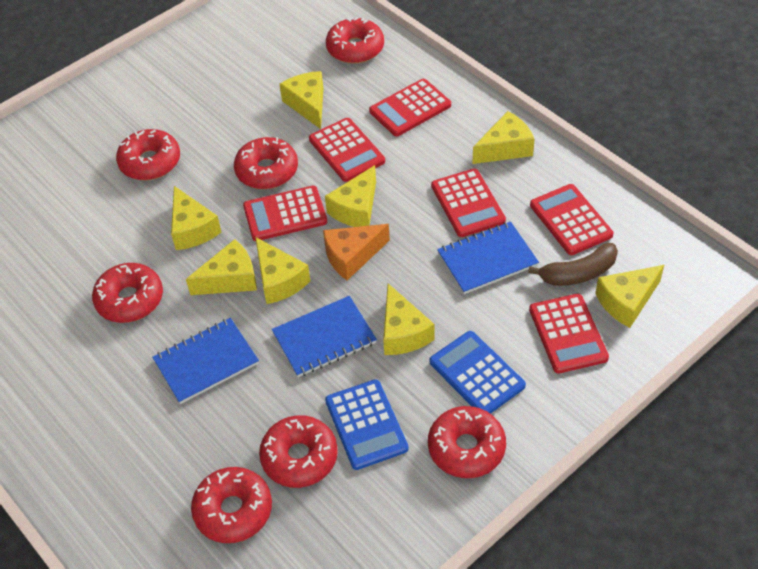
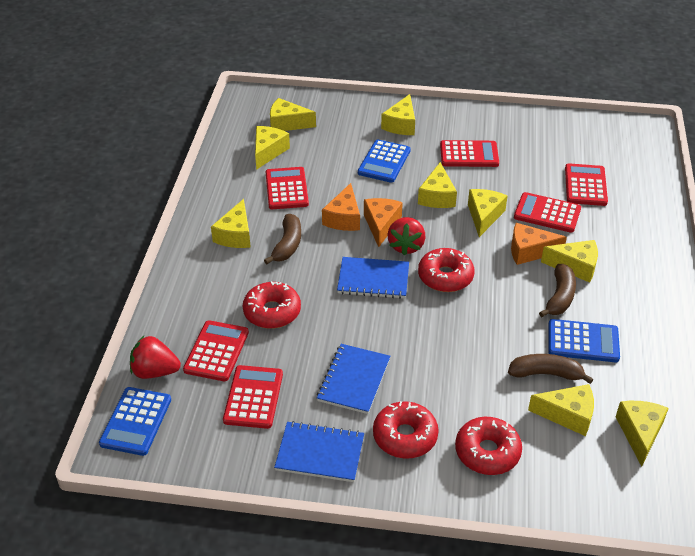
blue calculator: [325,379,409,470] [430,331,526,414] = 2 -> [99,387,171,456] [358,139,411,183] [548,319,620,362] = 3
brown banana: [528,243,618,286] = 1 -> [264,214,301,264] [508,354,593,384] [539,264,576,317] = 3
orange cheese: [323,224,390,280] = 1 -> [322,183,360,231] [364,198,403,247] [511,223,567,265] = 3
red donut: [92,263,163,323] [116,129,180,180] [191,467,272,543] [234,137,298,189] [259,415,338,488] [326,17,384,64] [428,406,506,478] = 7 -> [243,281,301,329] [373,401,439,459] [418,248,474,292] [455,417,522,475] = 4
red strawberry: none = 0 -> [130,336,181,379] [387,217,426,256] = 2
yellow cheese: [171,186,221,250] [186,239,257,295] [255,237,310,304] [279,71,323,129] [325,165,376,227] [383,284,435,355] [473,111,535,164] [595,265,664,328] = 8 -> [211,199,251,248] [255,126,290,170] [270,98,316,131] [381,94,415,135] [418,162,457,208] [468,189,507,237] [528,384,594,436] [541,240,598,283] [616,401,669,467] = 9

